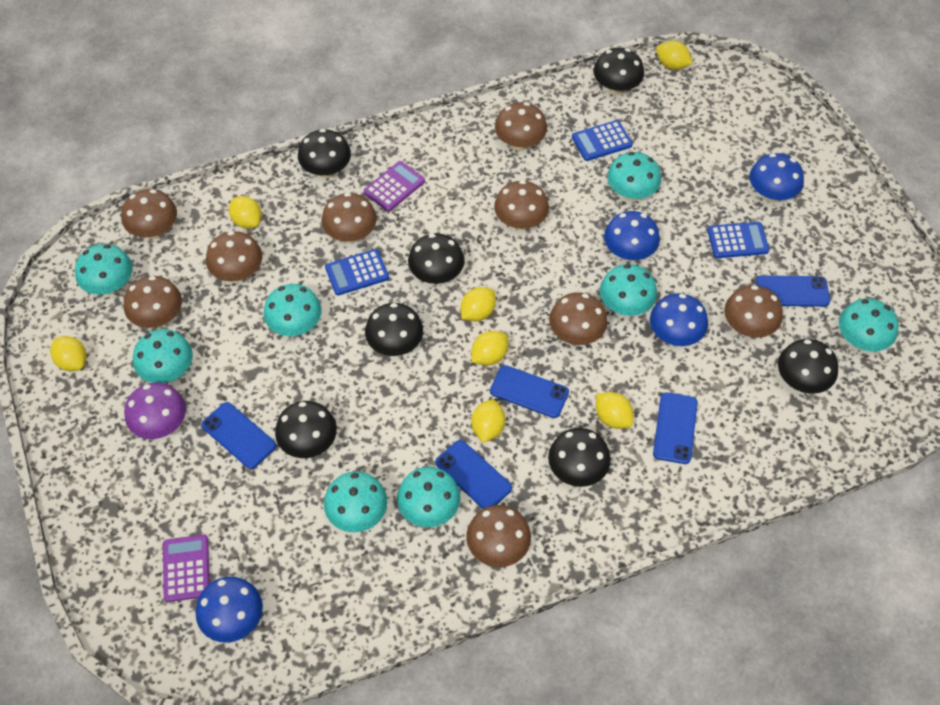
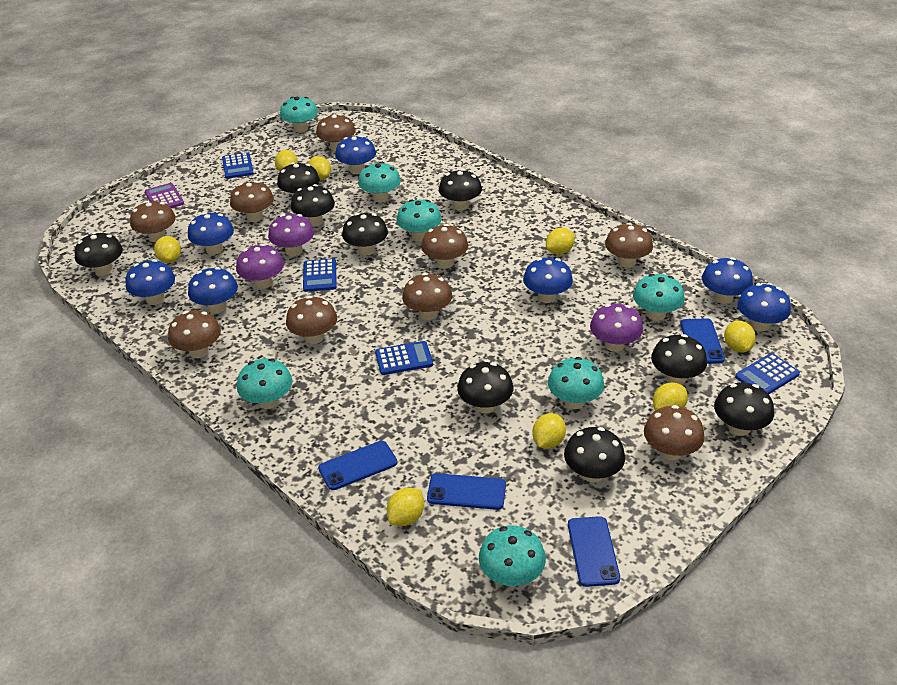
black mushroom: [275,401,337,458] [298,129,351,178] [365,303,423,356] [408,233,464,284] [548,428,611,487] [594,48,644,95] [778,339,838,394] = 7 -> [75,232,123,276] [277,162,320,195] [291,184,335,226] [342,213,388,255] [439,169,482,210] [457,362,513,414] [564,427,625,483] [651,334,707,385] [714,382,774,436] = 9
blue calculator: [325,249,389,296] [572,120,633,161] [707,222,769,258] = 3 -> [222,152,254,179] [303,259,337,292] [375,341,433,375] [735,353,800,394] = 4
blue mushroom: [196,577,263,643] [604,211,660,261] [650,293,708,346] [749,153,804,202] = 4 -> [126,259,175,305] [188,212,234,255] [188,267,238,313] [335,135,376,174] [523,258,573,303] [702,257,753,304] [737,283,791,331] = 7
blue phone: [201,402,276,469] [436,440,512,509] [490,365,569,418] [653,392,698,464] [756,275,830,307] = 5 -> [318,441,397,490] [427,473,506,510] [568,516,620,587] [680,318,725,364] = 4
purple calculator: [163,534,210,602] [364,161,425,212] = 2 -> [145,183,184,208] = 1
purple mushroom: [124,383,186,439] = 1 -> [236,244,284,289] [268,214,314,256] [590,303,643,352] = 3
turquoise mushroom: [75,244,133,295] [133,329,193,383] [263,284,321,336] [324,471,388,532] [397,467,461,527] [600,264,657,316] [607,152,661,201] [839,298,899,352] = 8 -> [237,358,292,409] [280,97,318,133] [358,162,401,202] [396,199,442,241] [479,525,546,587] [548,357,604,409] [633,274,685,321] = 7
yellow lemon: [50,336,87,371] [229,196,262,229] [461,287,496,321] [471,331,508,366] [471,400,505,443] [596,392,634,429] [656,41,693,70] = 7 -> [154,236,181,263] [275,150,298,171] [308,156,331,180] [387,488,424,526] [532,413,566,449] [546,228,575,254] [653,382,688,411] [724,321,756,353] = 8

